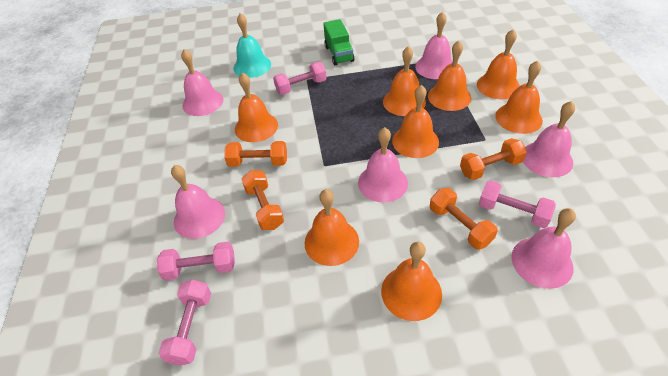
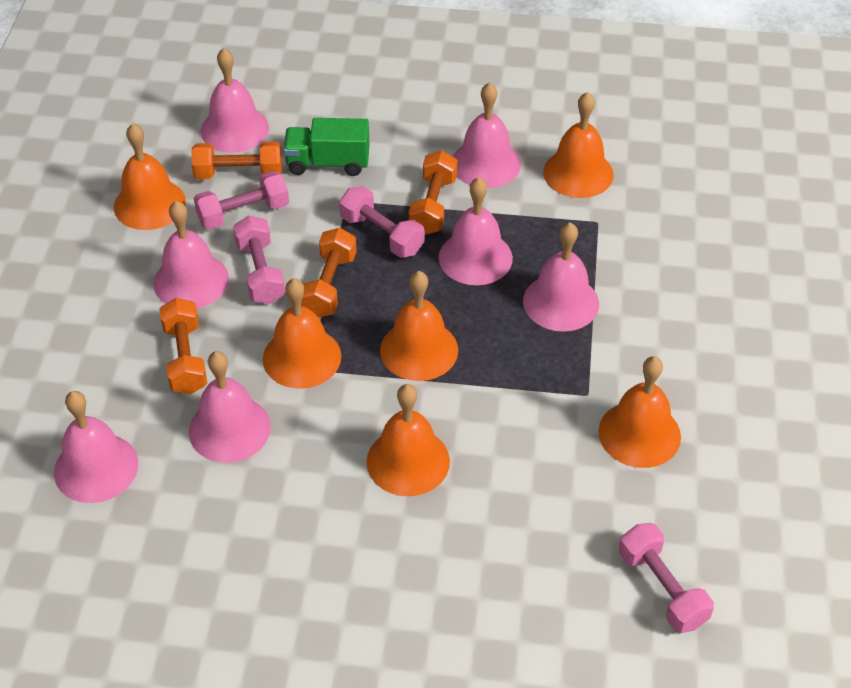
orange bell: [235,73,278,142] [305,189,359,266] [381,242,442,321] [383,46,426,116] [392,85,439,158] [428,41,471,111] [477,29,520,99] [495,60,543,134] = 8 -> [114,123,186,230] [263,278,341,389] [367,384,450,496] [380,271,458,381] [543,92,613,198] [598,356,681,468] = 6
pink bell: [171,165,225,239] [181,49,223,116] [358,127,408,202] [415,12,453,79] [511,208,576,289] [523,101,575,177] = 6 -> [54,391,138,503] [153,201,229,309] [189,351,271,463] [201,48,269,153] [439,177,513,285] [453,82,521,188] [523,222,599,332] = 7
turquoise bell: [234,13,271,78] = 1 -> none = 0

